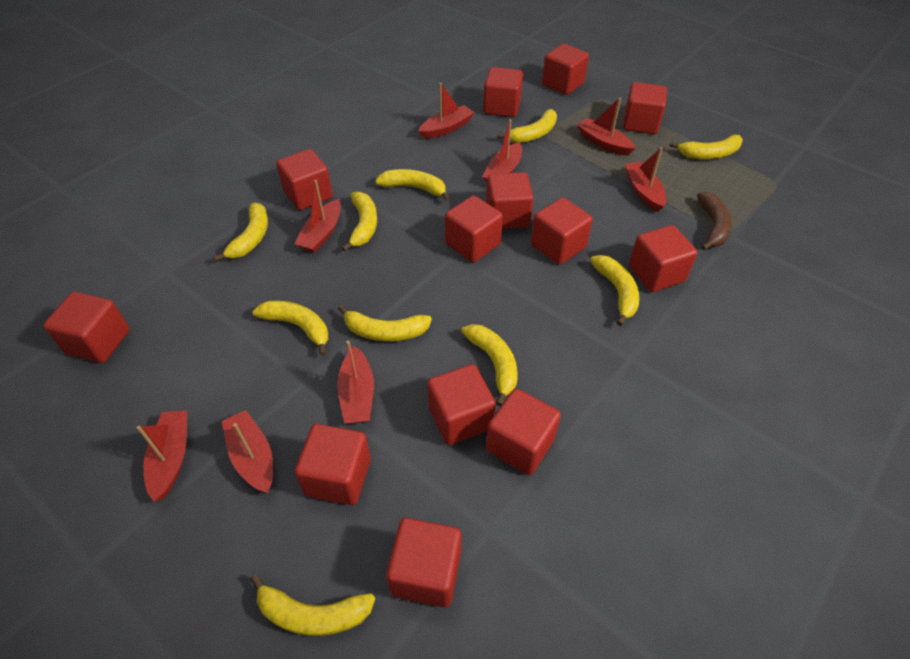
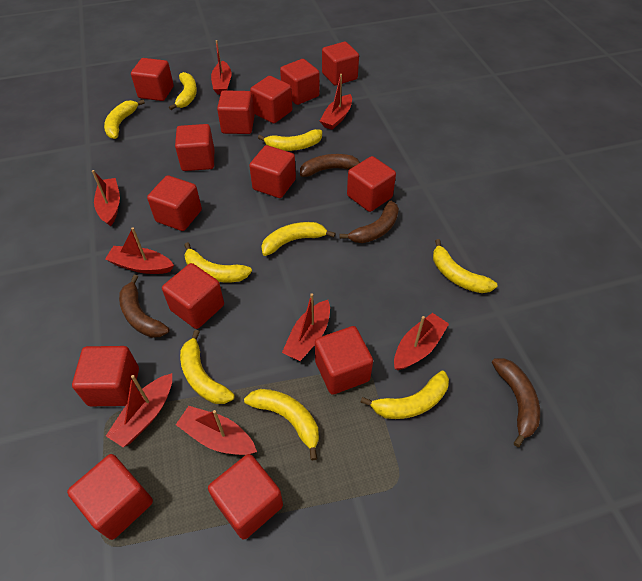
brown banana: [697,192,732,250] = 1 -> [119,275,169,338] [300,154,360,177] [339,201,399,243] [492,358,540,447] = 4
red cube: [43,292,130,363] [276,149,333,210] [295,424,371,505] [386,518,461,607] [427,364,496,445] [445,195,503,262] [483,67,523,117] [486,172,534,229] [486,388,561,475] [531,197,593,265] [542,44,589,95] [623,82,667,134] [629,225,697,292] = 13 -> [67,454,153,540] [72,346,139,406] [131,58,174,101] [147,175,202,231] [162,263,224,329] [175,124,214,171] [208,454,283,540] [217,90,255,134] [249,145,296,198] [250,76,292,123] [280,59,319,105] [315,326,373,395] [322,42,359,86] [347,156,396,212] = 14
yellow banana: [213,202,268,262] [250,574,375,636] [252,300,328,356] [338,305,432,341] [341,191,377,252] [375,169,450,201] [461,324,517,406] [497,109,557,143] [590,255,639,326] [669,134,743,159] = 10 -> [104,100,145,139] [169,72,197,110] [180,330,235,404] [184,242,252,282] [244,389,319,461] [258,129,322,151] [261,222,336,256] [360,371,449,419] [433,239,497,293] = 9

